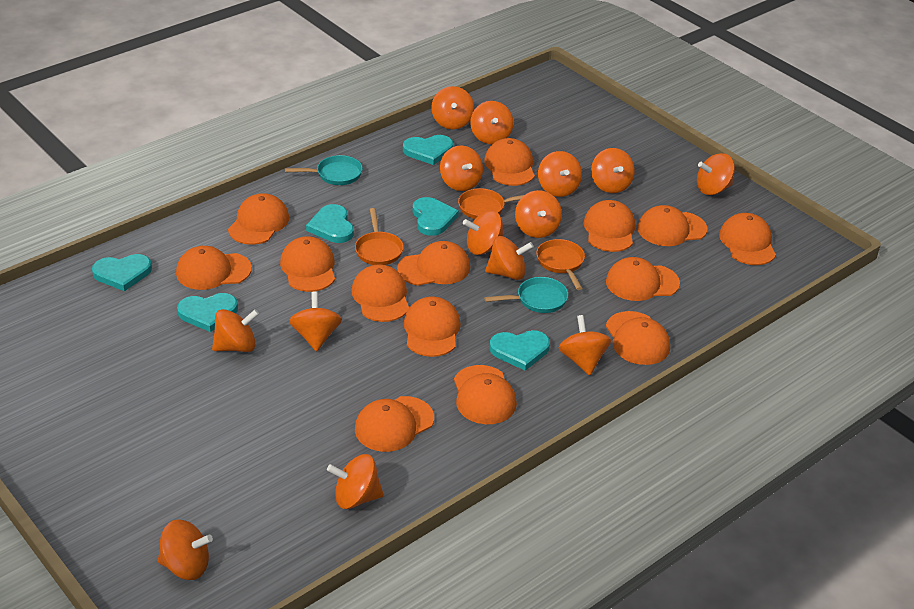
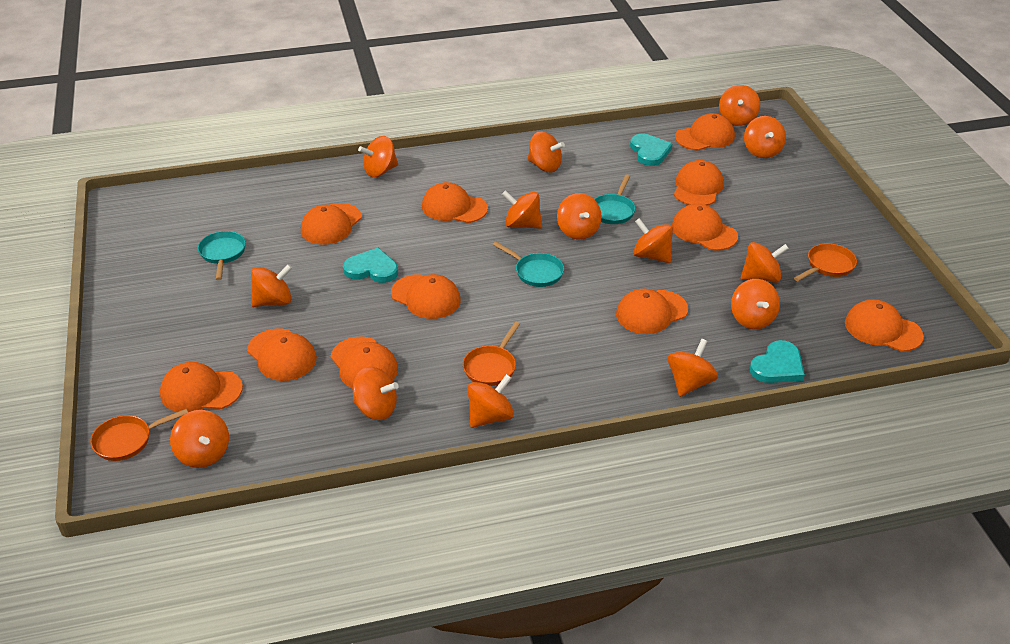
orange cap: [176,246,252,290] [228,193,289,245] [280,236,335,292] [351,264,409,322] [355,396,434,452] [397,241,470,286] [404,297,461,357] [454,365,517,424] [484,138,535,186] [583,200,635,252] [606,257,680,301] [606,311,670,365] [638,205,708,246] [719,213,776,265] = 14 -> [160,362,243,412] [247,328,317,381] [301,203,362,245] [330,336,398,389] [391,274,461,319] [422,182,488,223] [616,289,688,334] [672,204,738,251] [674,160,724,205] [675,113,735,151] [845,299,924,352] = 11
turquoise heart: [92,254,152,291] [177,293,238,332] [306,204,354,243] [403,135,453,165] [413,197,459,236] [489,330,550,371] = 6 -> [343,248,398,283] [630,134,672,166] [750,340,805,383] = 3
turquoise pan: [285,155,363,185] [484,277,568,313] = 2 -> [198,231,246,280] [493,242,564,287] [594,175,635,224] = 3

